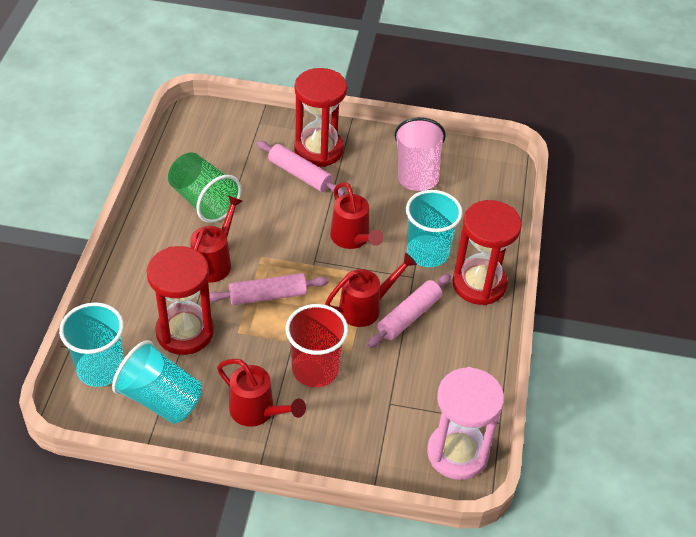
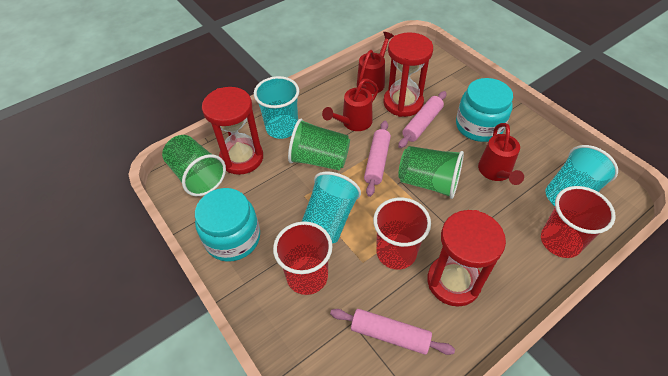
green cup: [168,152,241,223] = 1 -> [162,135,226,196] [288,119,350,170] [398,146,464,199] = 3
pink cup: [394,117,446,191] = 1 -> none = 0
pink hourglass: [427,367,504,480] = 1 -> none = 0
red cup: [286,304,348,387] = 1 -> [273,221,333,295] [373,197,431,269] [541,186,616,258] = 3
red watering can: [191,195,243,283] [217,359,306,427] [325,253,417,327] [330,182,384,249] = 4 -> [322,79,378,131] [357,32,394,94] [478,123,524,185] = 3
turquoise jar: none = 0 -> [195,188,260,262] [456,78,513,142] = 2

